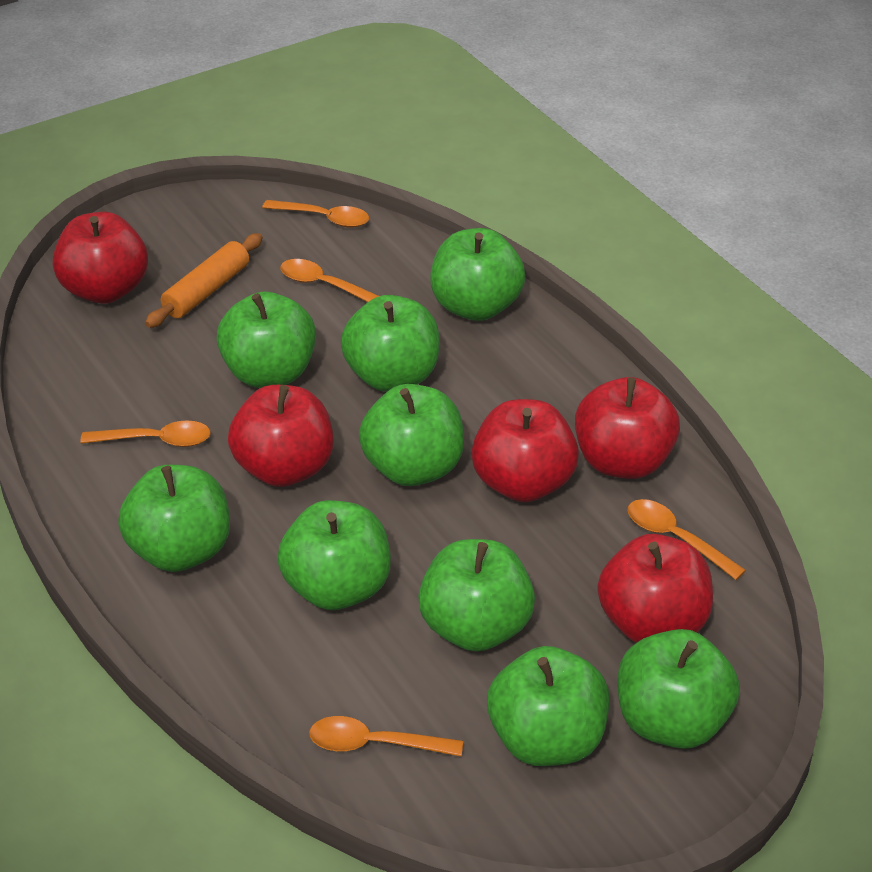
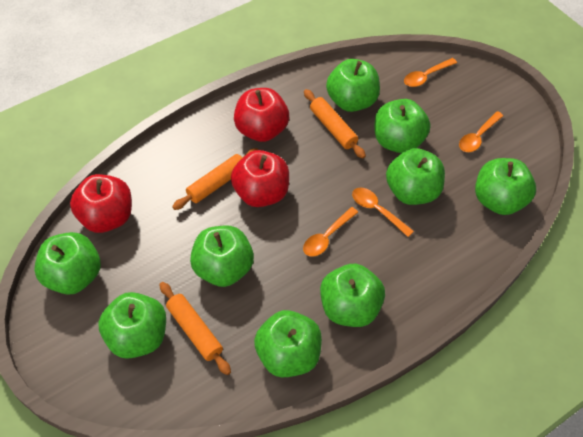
orange rolling pin: [145,233,263,328] = 1 -> [159,282,231,375] [172,148,258,210] [304,89,366,158] = 3
orange spoon: [80,420,211,447] [262,200,369,227] [280,259,379,302] [309,716,463,756] [628,499,746,580] = 5 -> [303,207,358,257] [352,187,414,237] [404,58,457,87] [459,111,503,152] = 4
red apple: [53,212,148,304] [228,385,334,487] [472,399,579,502] [575,377,680,479] [597,534,713,643] = 5 -> [70,174,132,233] [231,150,289,207] [234,88,289,142] = 3

